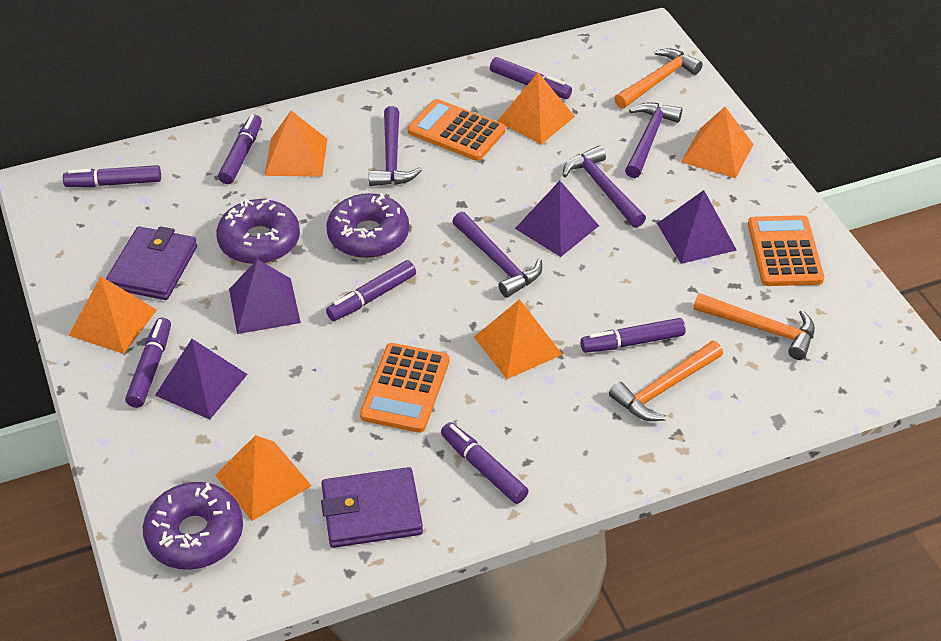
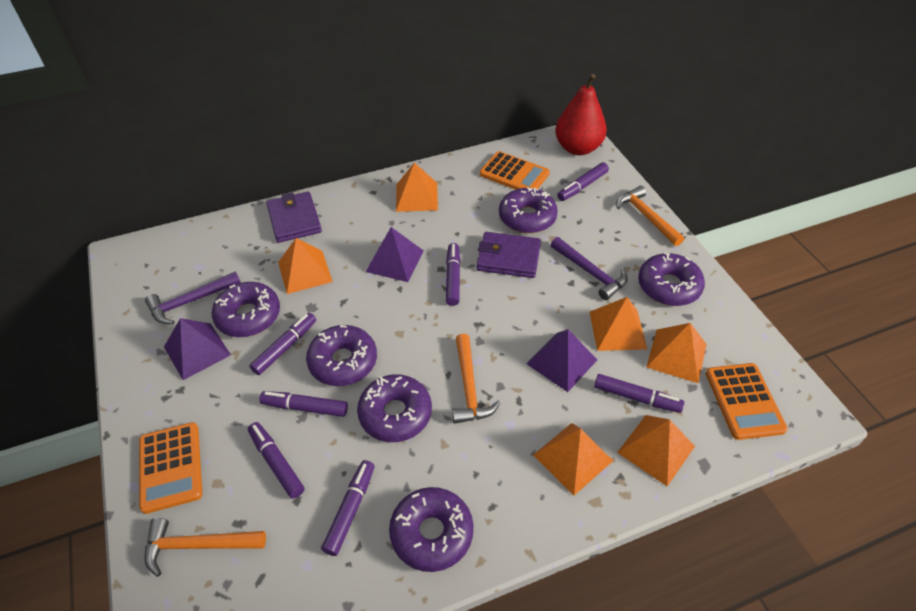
purple donut: [143,482,243,570] [216,199,300,264] [327,193,409,258] = 3 -> [212,282,280,337] [306,325,377,386] [357,374,432,442] [389,487,473,572] [499,187,558,233] [638,252,705,306] = 6
purple hammer: [369,106,422,186] [452,212,542,298] [563,146,646,228] [625,103,682,178] = 4 -> [145,271,241,324] [551,237,628,300] = 2
purple pyramid: [155,339,248,420] [229,259,301,334] [515,181,599,257] [657,190,737,264] = 4 -> [164,318,231,380] [366,227,424,282] [526,329,597,392] = 3
red pear: none = 0 -> [555,74,607,155] = 1

